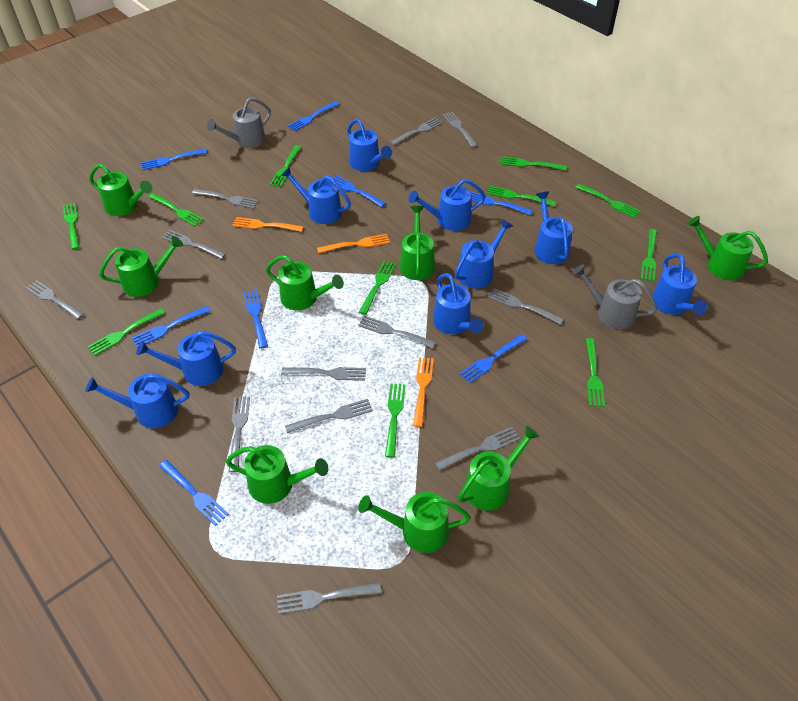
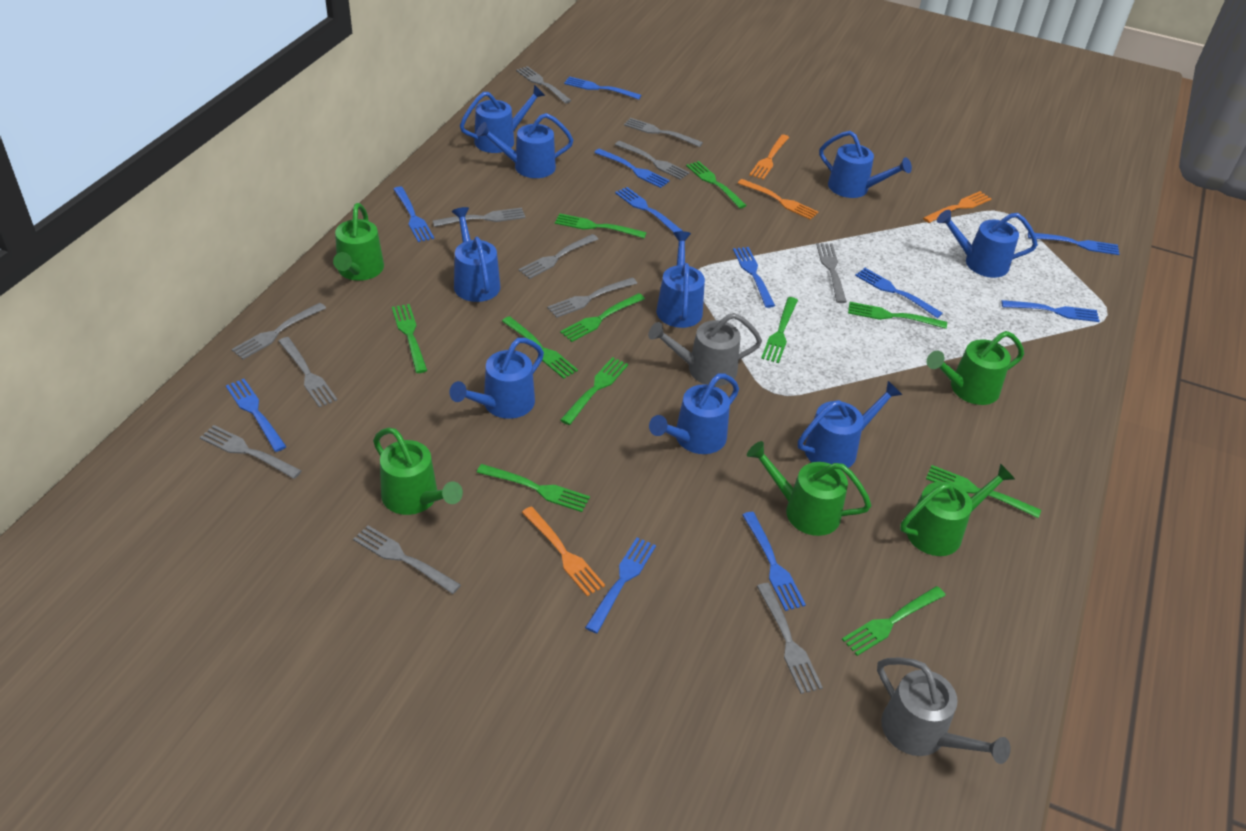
blue fork: [132,306,210,347] [141,149,207,170] [159,460,229,526] [243,289,268,349] [288,101,339,131] [333,175,386,207] [460,334,527,383] [470,191,533,215] = 8 -> [226,379,287,452] [393,186,434,242] [564,76,642,100] [585,538,656,633] [594,149,670,188] [615,187,683,233] [733,247,775,308] [742,512,806,611] [855,268,943,318] [1001,300,1100,322] [1028,232,1120,255] = 11
green watering can: [89,164,152,216] [99,236,183,297] [226,445,328,504] [266,255,344,311] [358,492,471,553] [400,206,435,280] [458,426,540,511] [687,216,768,280] = 8 -> [333,203,384,281] [373,428,463,515] [747,441,871,536] [900,463,1015,556] [927,331,1024,405] = 5
orange fork: [232,217,304,232] [317,234,390,253] [413,357,434,427] = 3 -> [522,506,605,596] [738,179,818,220] [749,134,789,180] [923,191,991,223] = 4

